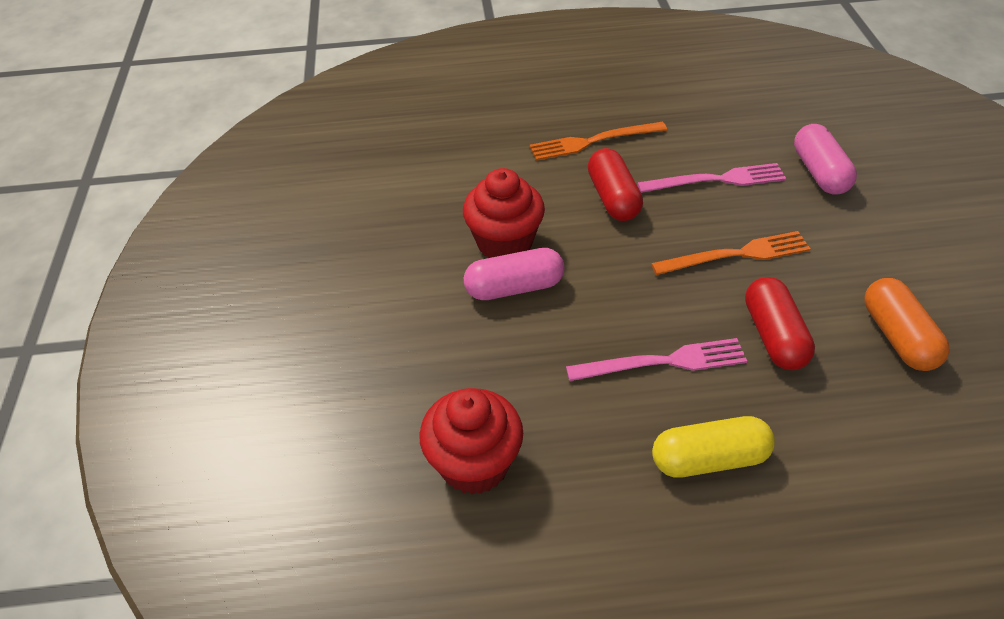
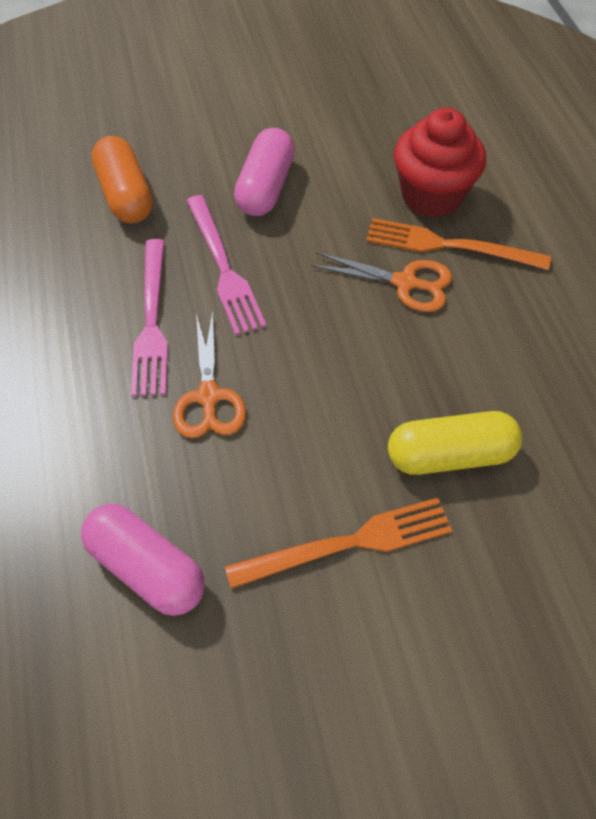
orange scissors: none = 0 -> [173,311,246,438] [311,252,452,312] = 2
red capsule: [588,148,643,221] [745,277,815,370] = 2 -> none = 0
red cupcake: [419,388,523,495] [463,168,545,258] = 2 -> [394,107,486,218] = 1

